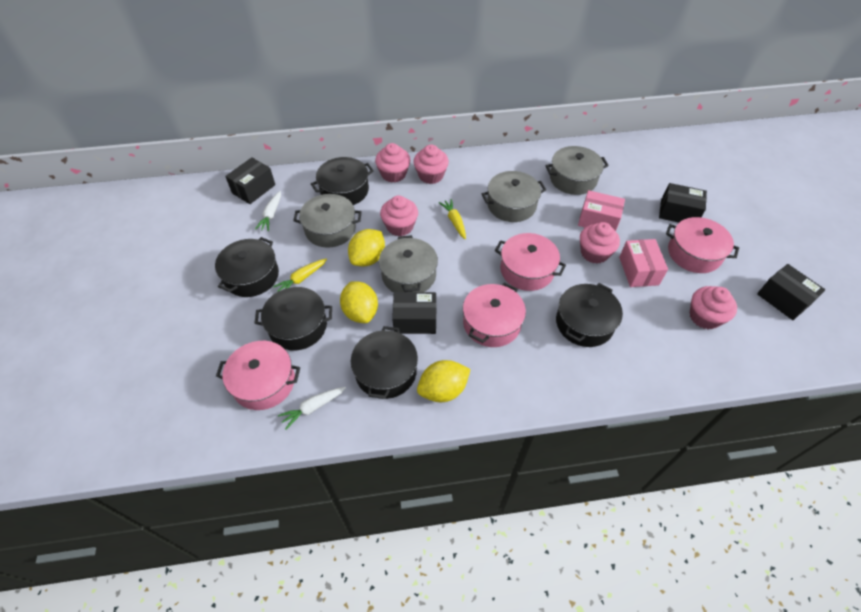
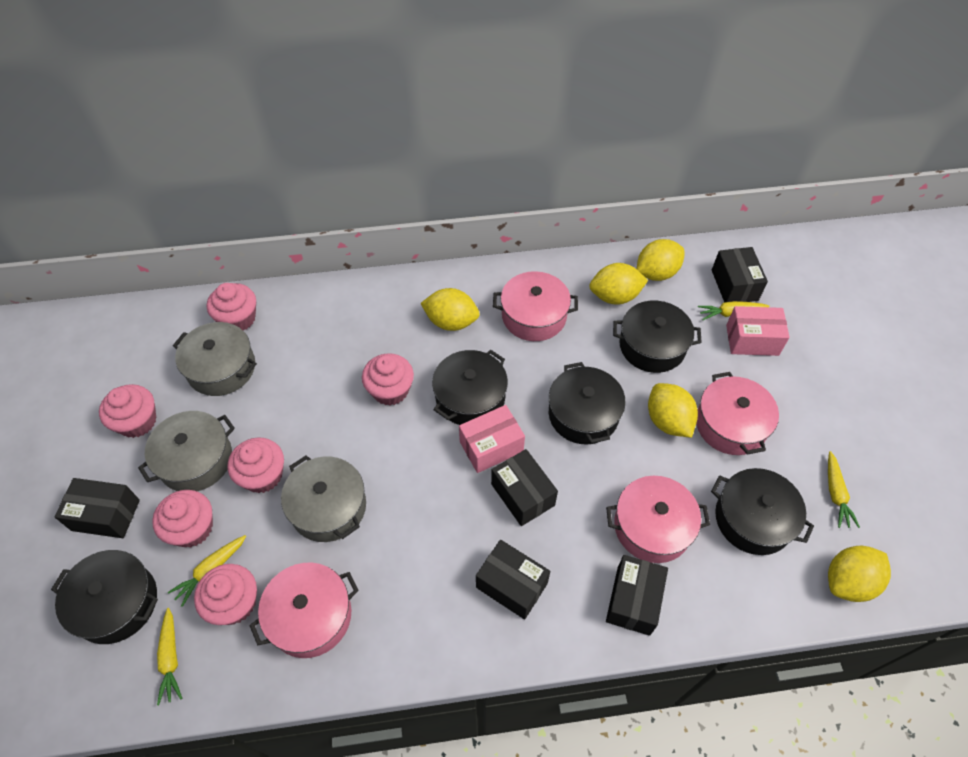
black box: [225,157,275,204] [392,292,436,334] [659,183,707,223] [757,264,825,320] = 4 -> [55,478,140,538] [476,540,550,620] [491,449,558,526] [606,555,668,636] [712,247,768,302] = 5
grey pot: [293,194,362,248] [379,235,438,292] [482,171,546,222] [546,146,609,195] = 4 -> [138,411,235,491] [173,322,257,396] [281,455,366,542] = 3
pink cupcake: [375,143,410,183] [380,195,418,236] [414,145,449,184] [580,222,620,264] [690,286,737,329] = 5 -> [99,384,156,438] [152,490,213,547] [194,564,257,625] [207,283,256,331] [228,438,284,493] [362,353,414,406] = 6
white carrot: [255,191,281,231] [278,387,346,429] = 2 -> none = 0
yellow carrot: [273,258,327,291] [439,199,466,239] = 2 -> [157,608,183,705] [168,535,246,607] [698,301,770,320] [828,451,860,528] = 4
yellow lemon: [340,281,378,323] [348,229,385,267] [417,360,471,402] = 3 -> [420,288,480,331] [589,263,648,305] [636,239,685,281] [648,383,698,438] [828,546,891,602] = 5

